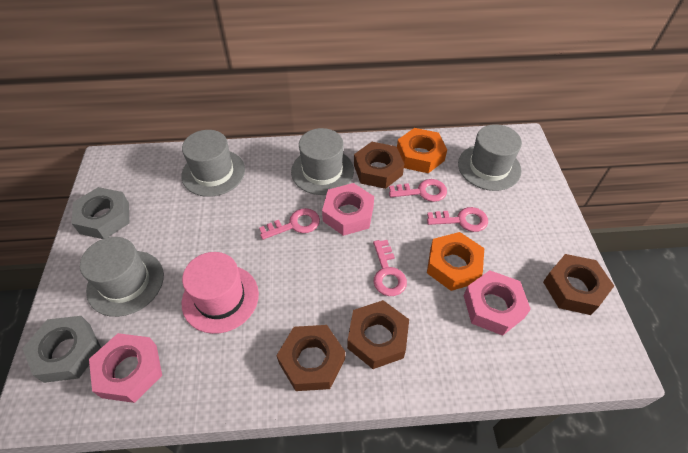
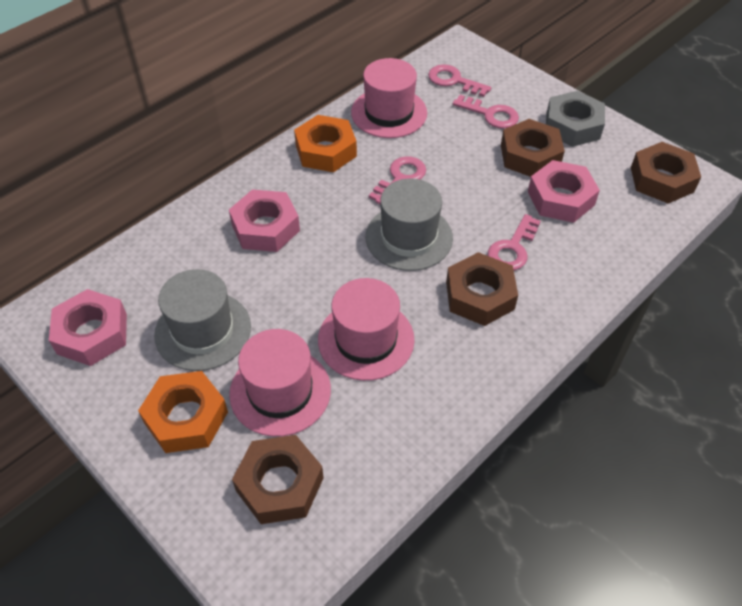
grey hat: [80,237,164,317] [181,130,245,197] [291,128,354,195] [458,124,522,191] = 4 -> [154,269,251,371] [366,179,453,271] = 2
grey nut: [22,316,101,383] [72,187,129,239] = 2 -> [546,91,605,147] = 1
pink hat: [182,252,259,334] = 1 -> [229,329,331,437] [318,278,414,381] [351,58,427,138] = 3

